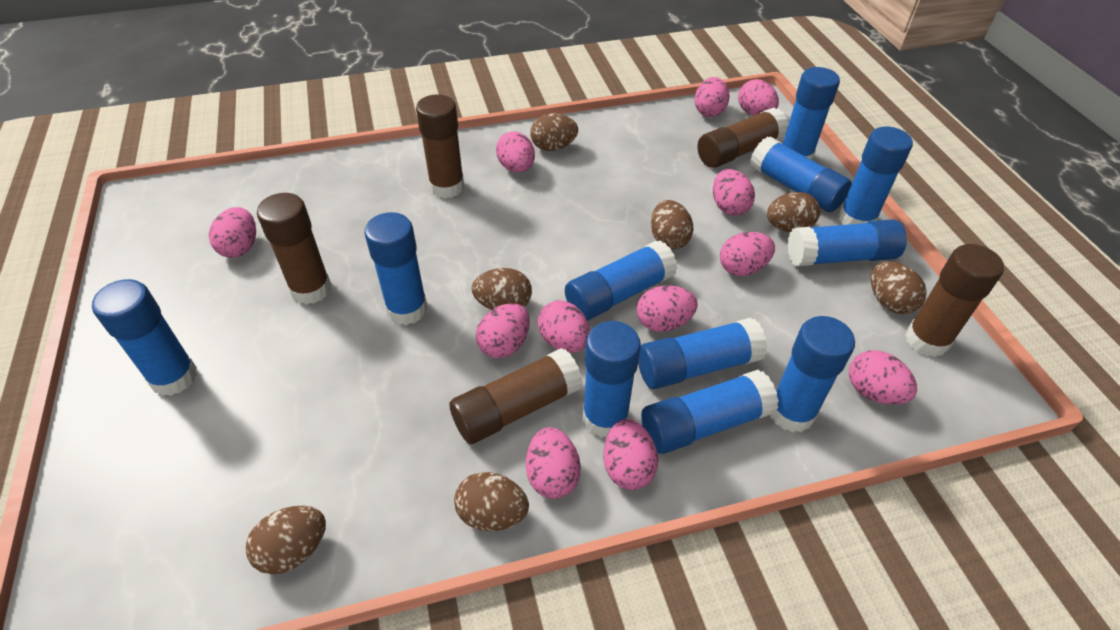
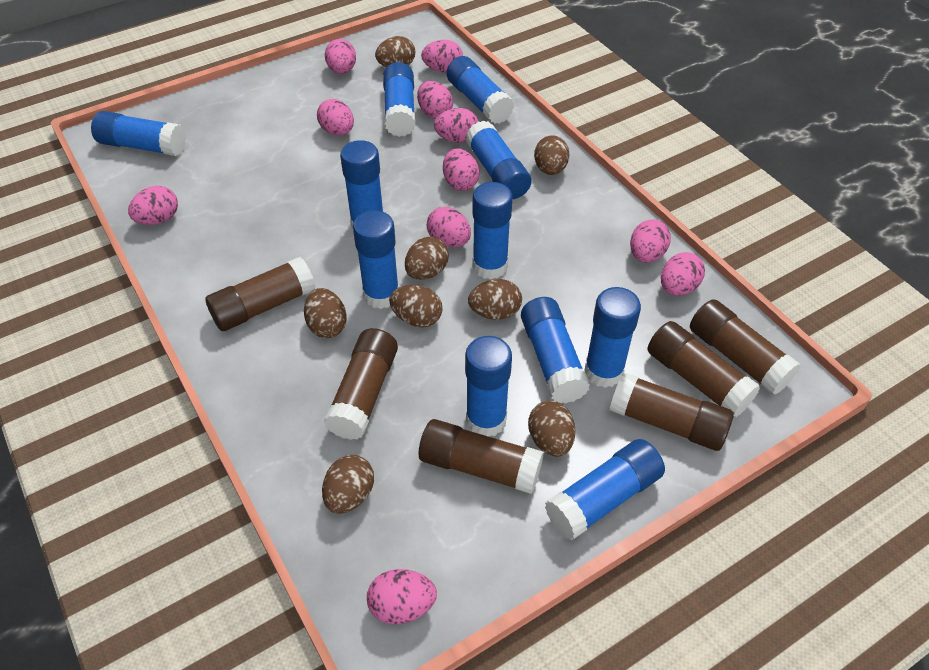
brown egg: [246,506,326,575] [454,472,529,531] [472,268,532,310] [530,114,578,151] [651,200,694,249] [767,192,820,232] [871,262,927,314] = 7 -> [304,288,347,338] [322,455,374,514] [375,36,415,67] [389,285,443,328] [405,237,449,280] [468,279,522,320] [528,401,576,457] [534,135,569,175] = 8
brown glue stick: [257,193,331,305] [416,94,465,199] [450,348,583,444] [697,108,788,168] [905,244,1004,357] = 5 -> [205,257,316,331] [324,328,398,440] [419,419,544,494] [610,372,734,451] [648,321,760,418] [690,299,800,395] = 6
pink egg: [209,207,256,258] [476,303,530,358] [496,131,535,172] [526,427,581,499] [538,300,590,353] [603,419,658,490] [637,285,698,332] [695,77,730,117] [713,169,755,216] [720,232,775,276] [738,79,779,116] [849,350,917,405] = 12 -> [128,186,178,225] [317,99,354,135] [325,39,356,74] [367,569,437,624] [417,81,453,119] [421,40,463,72] [427,207,471,247] [434,108,479,143] [443,149,480,191] [630,220,671,263] [661,252,705,296] = 11

